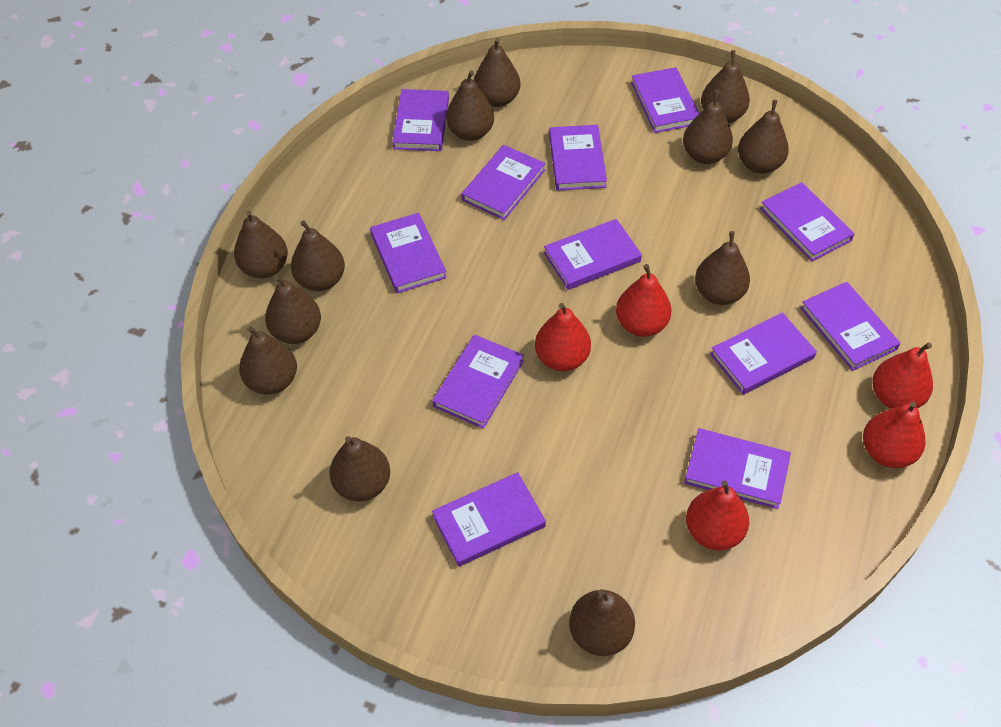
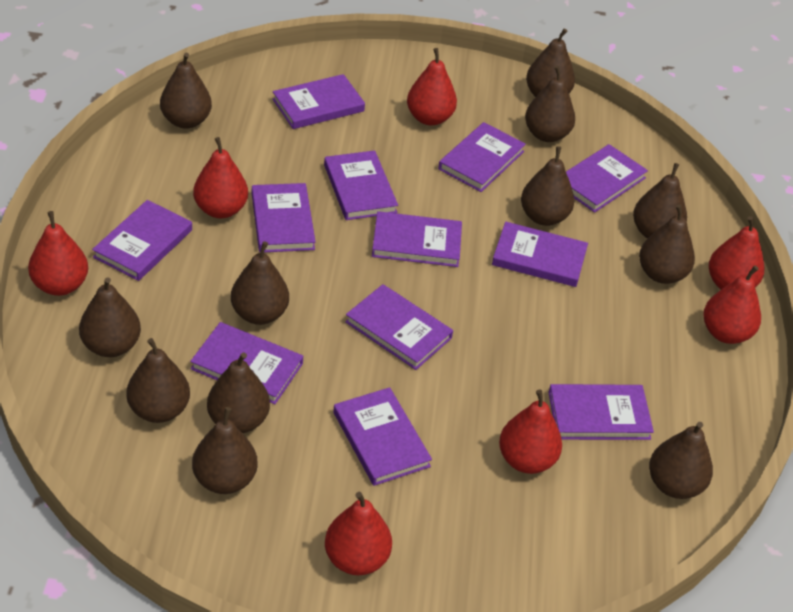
red pear: [535,303,591,371] [616,264,672,337] [686,481,749,551] [863,401,926,468] [872,342,933,409] = 5 -> [28,211,88,296] [193,137,248,218] [325,492,392,575] [407,48,457,125] [499,390,562,474] [703,266,761,344] [709,216,764,289] = 7

